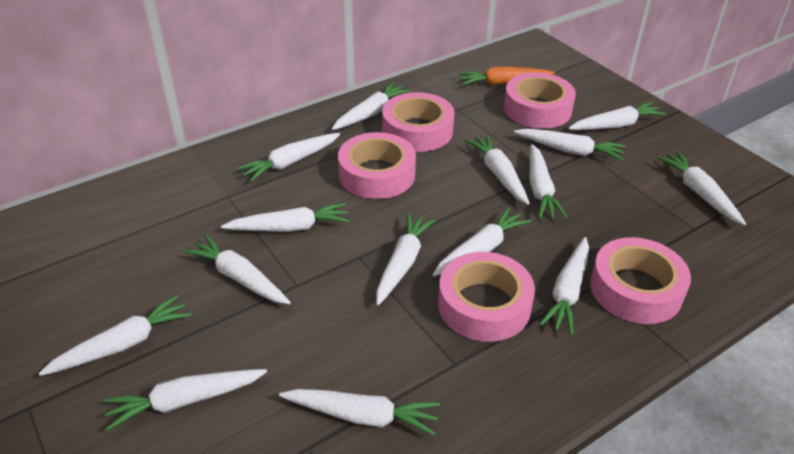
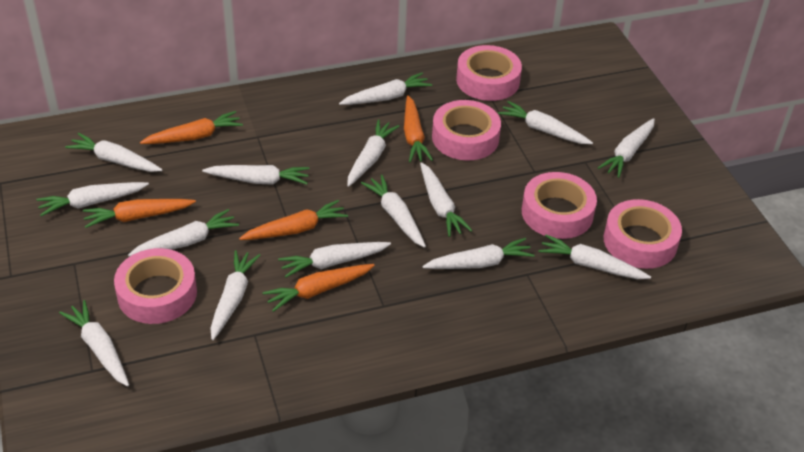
orange carrot: [458,66,555,86] = 1 -> [83,199,196,228] [140,111,243,144] [239,200,348,240] [263,264,375,312] [404,95,433,162] = 5

